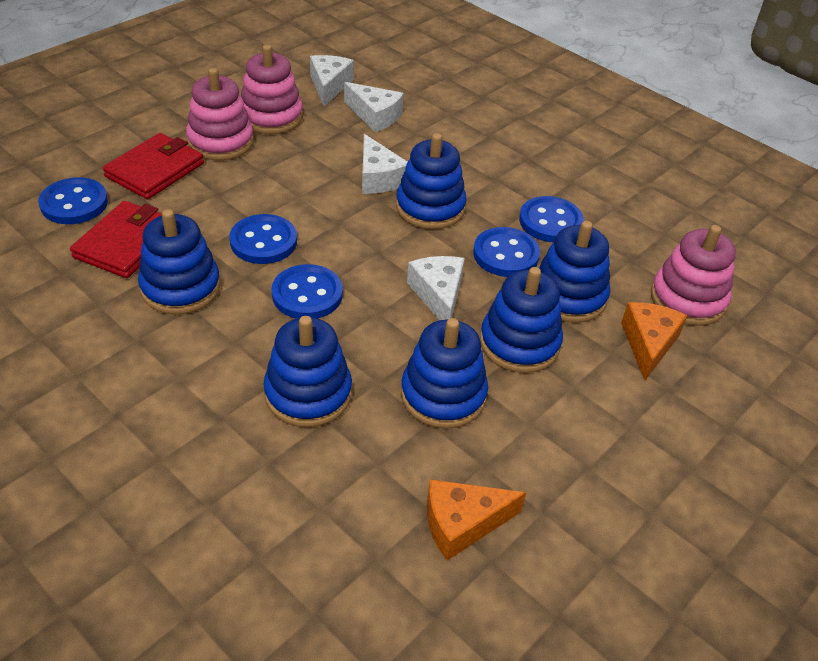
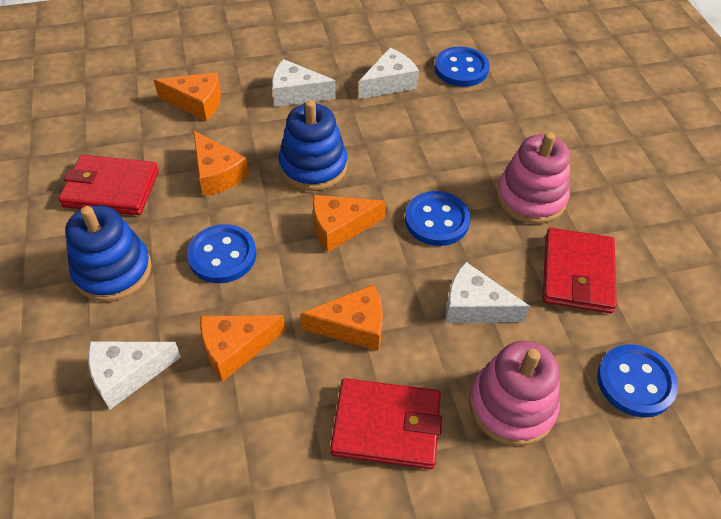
blue button: [38,177,108,224] [229,214,297,264] [271,264,343,319] [473,227,540,277] [519,196,584,242] = 5 -> [187,224,256,283] [405,191,470,246] [434,47,489,87] [597,344,678,418] = 4
blue stacking toy: [138,209,221,314] [263,316,352,427] [396,133,466,229] [401,318,488,429] [480,267,563,373] [539,221,610,323] = 6 -> [65,205,152,302] [279,100,347,191] = 2
orange cheese: [427,479,526,561] [621,302,688,381] = 2 -> [154,72,221,121] [193,130,249,196] [200,315,286,381] [300,284,383,351] [313,195,386,252] = 5
pink stacking toy: [186,68,254,160] [241,45,303,134] [651,225,736,326] = 3 -> [469,341,560,446] [497,132,570,224] = 2
red wallet: [70,201,162,278] [103,133,204,199] = 2 -> [59,155,159,215] [330,378,442,469] [543,228,617,314] = 3

